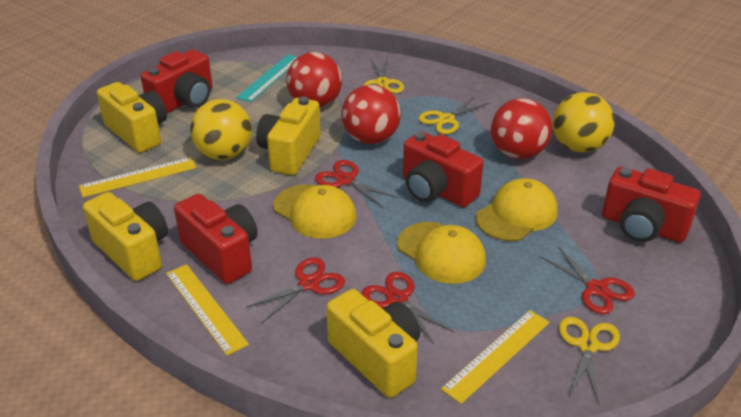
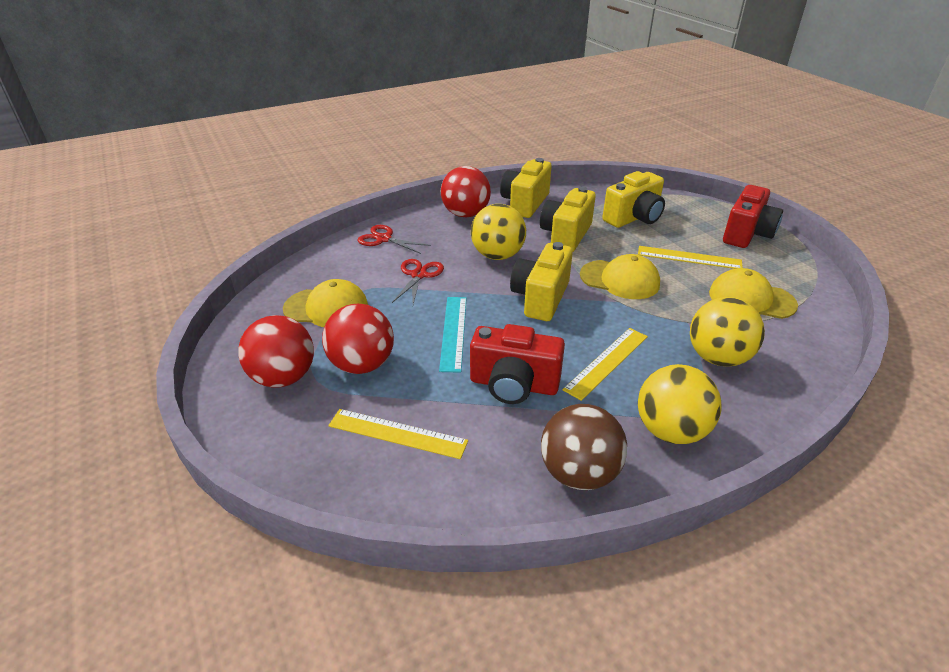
brown ball: none = 0 -> [541,404,627,490] = 1
red camera: [141,49,213,113] [174,194,258,284] [403,131,483,207] [602,167,701,242] = 4 -> [470,324,565,404] [723,185,783,248] = 2
red scissors: [246,257,345,323] [315,160,398,208] [361,272,455,344] [539,245,635,314] = 4 -> [357,225,431,254] [392,259,444,304] = 2
yellow ball: [190,99,252,160] [553,92,615,153] = 2 -> [471,204,526,260] [638,364,722,444] [690,297,765,367] = 3
yellow scissors: [363,57,404,93] [418,96,489,134] [559,317,620,404] = 3 -> none = 0

